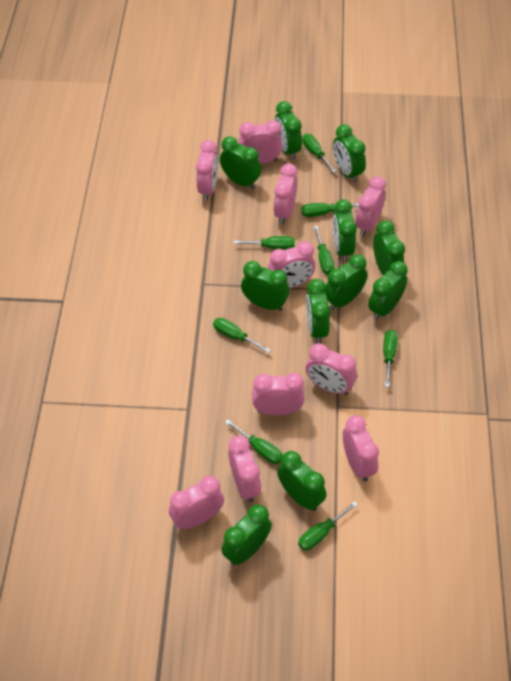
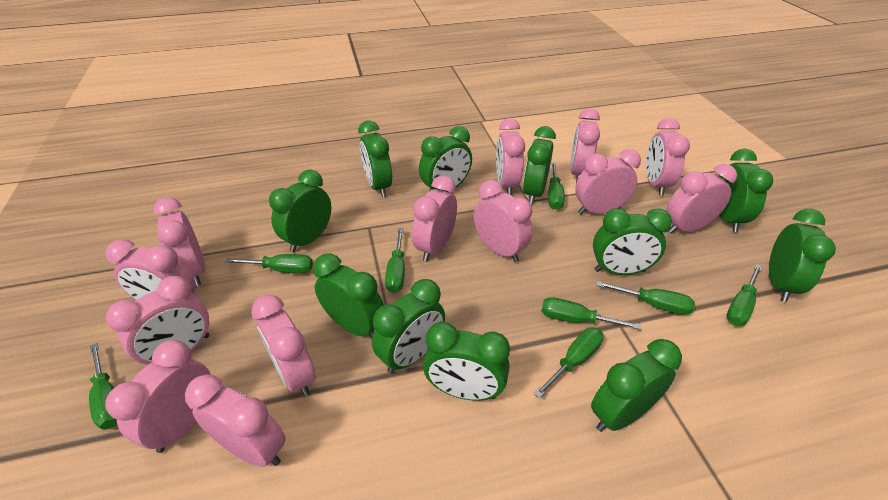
pink clock: [169,476,224,529] [196,140,218,200] [228,436,261,502] [238,120,282,164] [252,373,304,416] [268,241,315,289] [274,163,297,224] [306,343,357,395] [342,415,379,482] [355,176,386,236] = 10 -> [105,239,196,300] [105,340,211,453] [106,276,209,365] [153,197,205,286] [185,374,285,467] [251,295,316,397] [412,176,457,262] [474,180,533,262] [496,118,525,196] [570,108,600,183] [575,149,641,214] [646,118,690,195] [666,164,737,234] = 13

